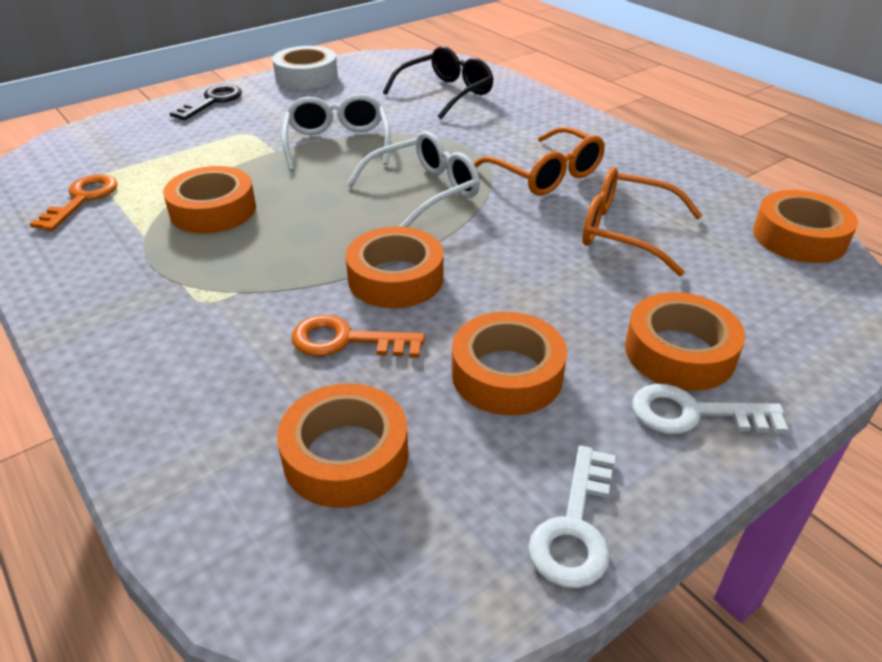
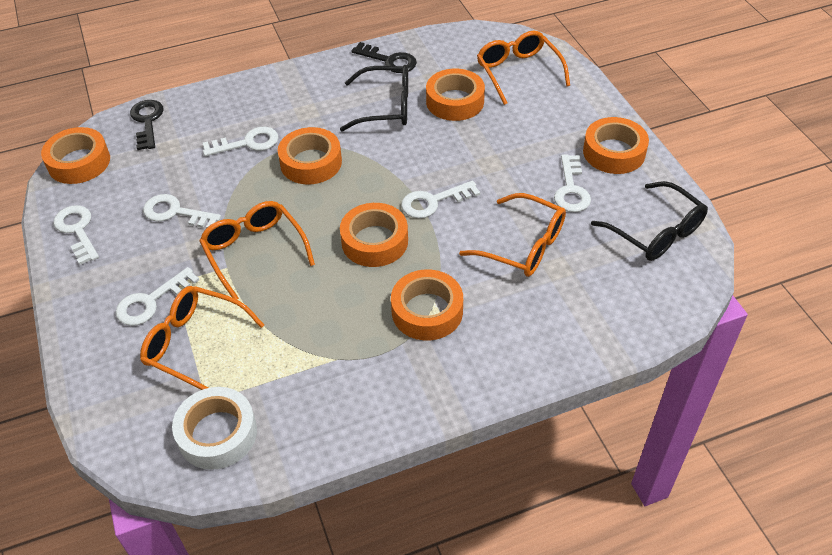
black glasses: [383,46,494,119] = 1 -> [340,65,408,132] [591,181,708,261] = 2
black key: [170,85,242,120] = 1 -> [130,100,164,150] [351,42,417,73] = 2
orange glasses: [474,127,605,196] [582,167,703,276] = 2 -> [140,286,264,390] [199,201,315,300] [459,193,566,277] [477,31,570,105] = 4
orange key: [30,174,118,231] [292,315,425,358] = 2 -> none = 0
white glasses: [282,94,391,171] [347,131,480,227] = 2 -> none = 0
white key: [528,446,616,588] [632,384,788,434] = 2 -> [54,205,99,265] [116,267,199,326] [143,194,221,228] [202,127,278,156] [401,181,480,218] [554,154,591,212] = 6

